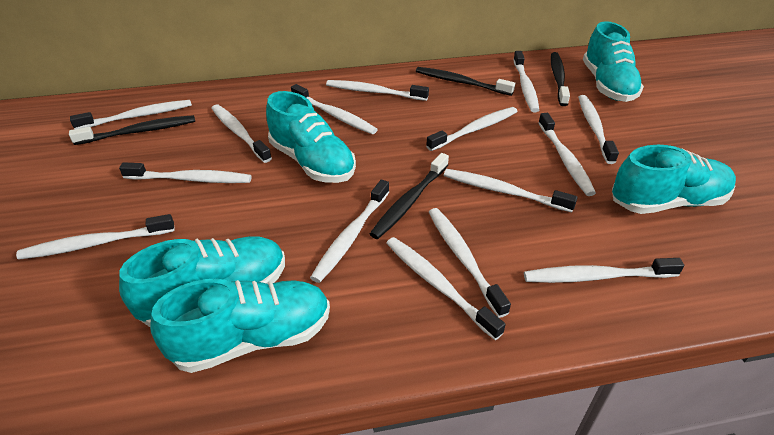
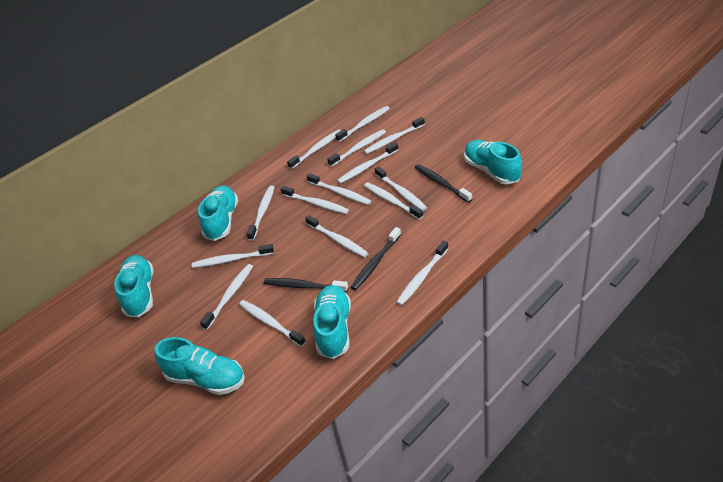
black toothbrush: [69,115,195,145] [370,153,449,239] [416,67,515,96] [551,52,570,106] = 4 -> [264,278,348,292] [350,227,401,290] [414,164,472,203] = 3

